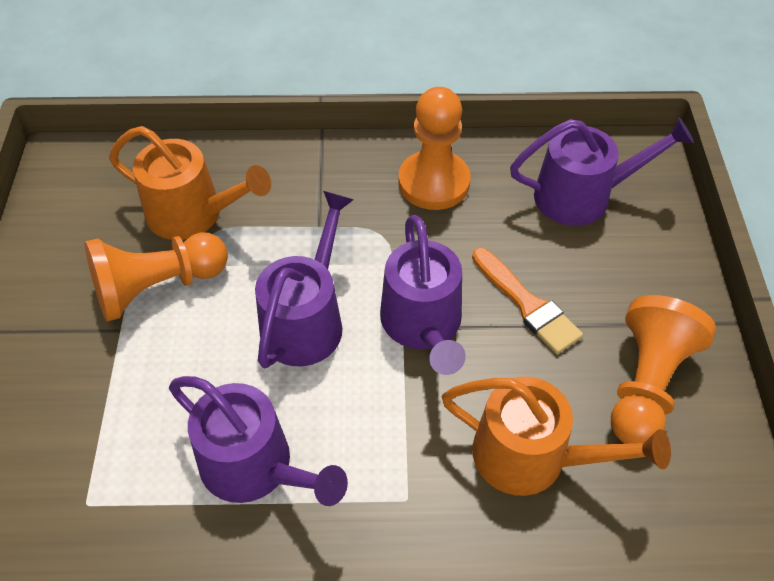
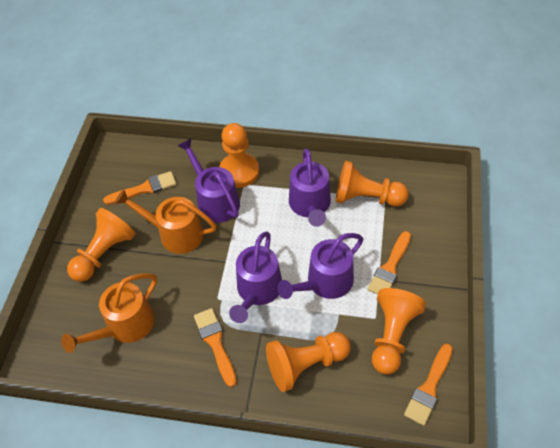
orange brush: [472,248,583,354] = 1 -> [103,171,176,205] [194,308,237,387] [368,231,411,295] [404,344,453,426] = 4
orange pawn: [85,232,228,322] [398,87,471,210] [611,295,716,444] = 3 -> [67,208,136,282] [219,123,259,188] [266,332,351,392] [335,161,409,207] [372,288,426,375] = 5

